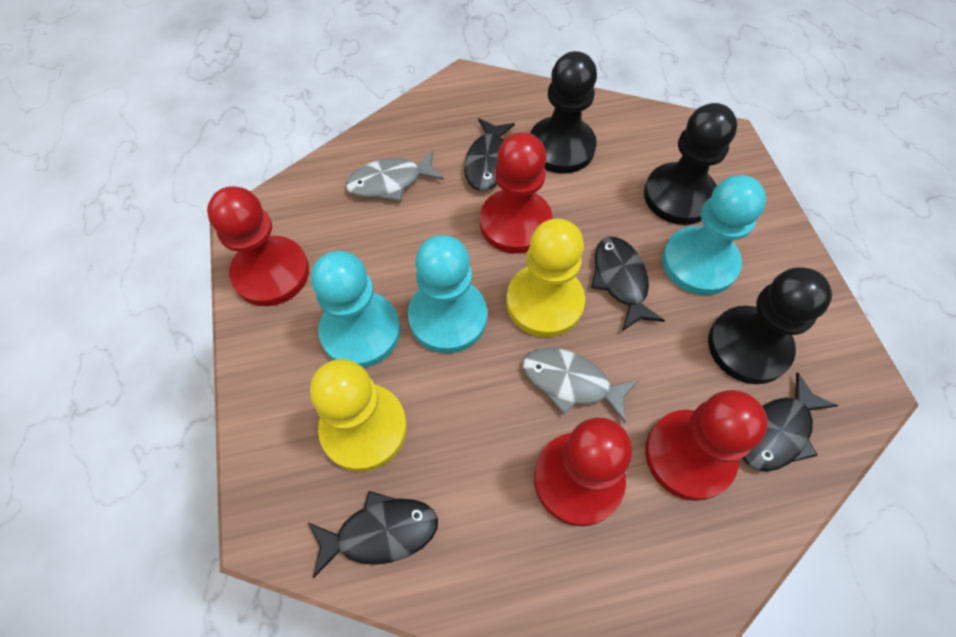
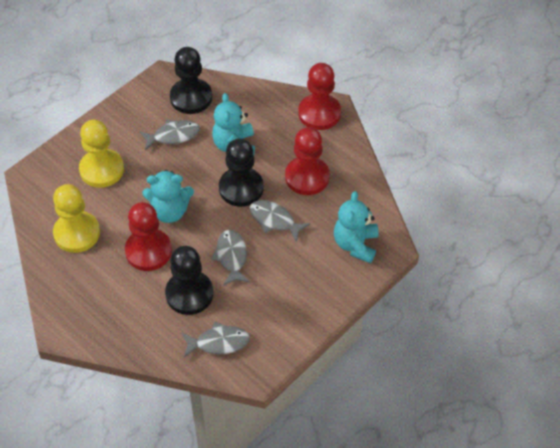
black fish: [308,491,438,578] [464,118,515,191] [591,237,665,331] [743,372,838,472] = 4 -> none = 0
grey fish: [346,150,444,201] [523,348,638,423] = 2 -> [140,119,200,151] [182,321,250,357] [211,230,250,286] [250,200,310,242] = 4
red pawn: [207,186,309,306] [480,132,553,254] [534,417,632,526] [645,390,768,501] = 4 -> [125,202,172,271] [285,127,330,195] [298,63,341,130] = 3
turquoise pawn: [311,251,401,368] [408,235,487,353] [662,175,766,295] = 3 -> none = 0
turquoise teddy bear: none = 0 -> [143,170,194,223] [212,93,255,155] [334,191,379,263] = 3

